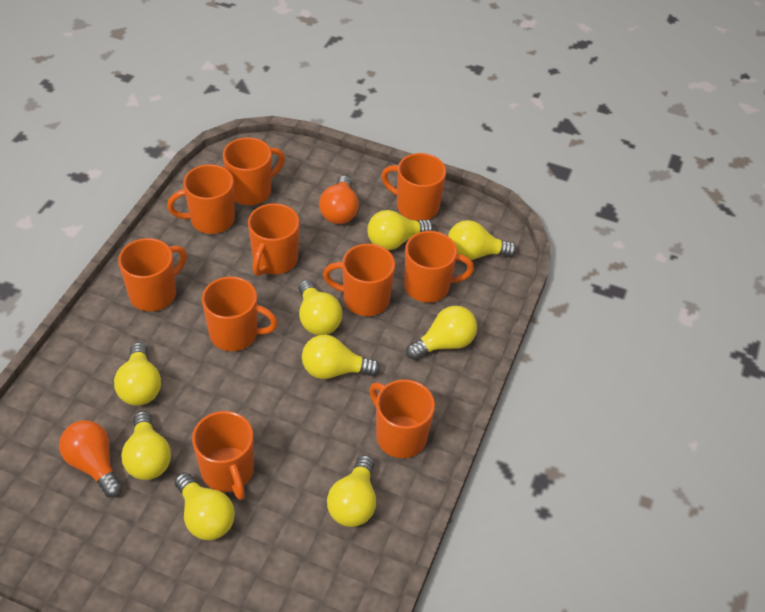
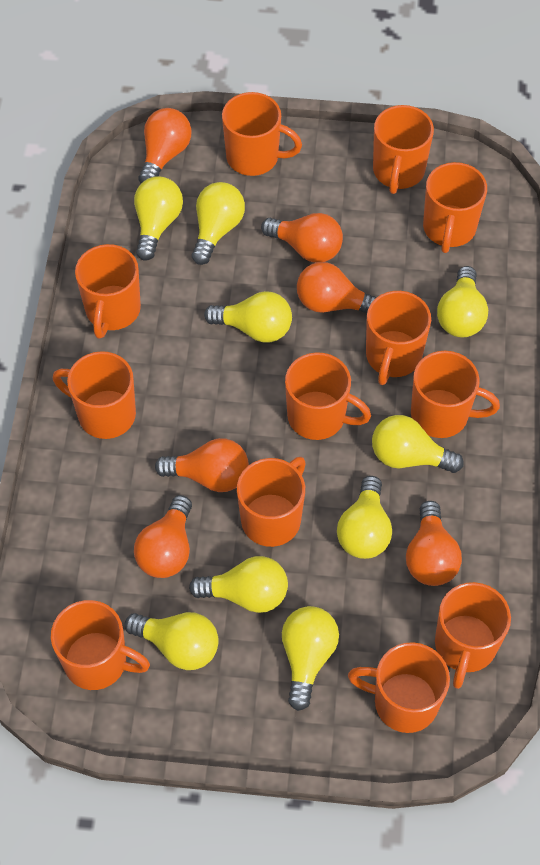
orange light bulb: [59,420,122,498] [319,176,359,224] = 2 -> [134,495,192,578] [139,108,192,183] [155,438,249,492] [261,213,343,263] [297,262,376,313] [406,501,462,586] = 6
orange mug: [118,238,187,311] [167,164,235,234] [192,411,254,500] [202,276,278,351] [223,137,285,205] [248,203,299,276] [323,244,395,316] [369,379,435,458] [381,153,446,221] [404,231,474,303] = 10 -> [51,600,150,690] [53,351,136,439] [75,244,141,339] [222,92,302,176] [237,457,306,547] [285,352,371,440] [348,642,450,733] [366,291,431,385] [373,105,434,194] [411,351,500,438] [423,162,487,253] [435,582,511,689] = 12

